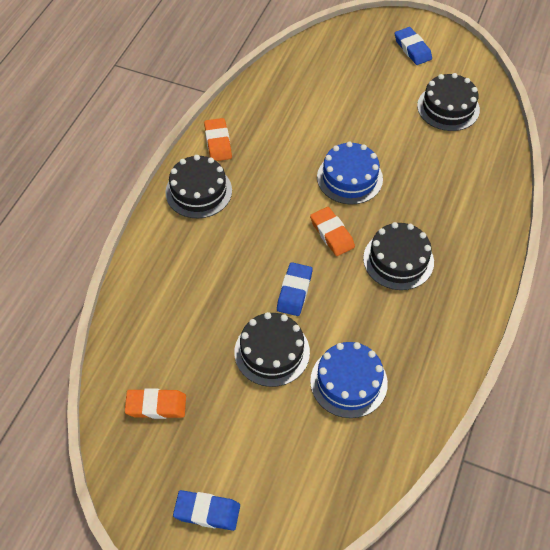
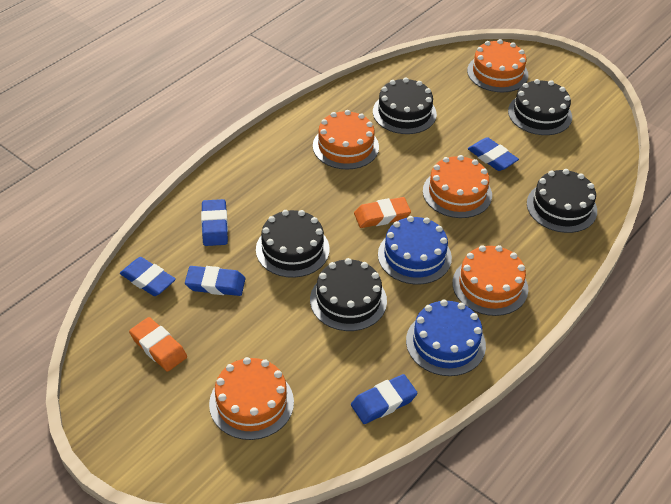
black cake: [165,155,232,218] [234,312,310,387] [363,222,434,290] [417,73,480,131] = 4 -> [256,210,330,278] [310,258,387,331] [373,78,437,134] [508,79,572,135] [527,169,597,233] = 5
blue eraser: [173,490,240,531] [277,262,312,316] [395,27,432,65] = 3 -> [120,257,176,296] [185,266,245,296] [201,199,228,246] [351,374,418,424] [468,137,519,171] = 5
orange cake: none = 0 -> [209,357,294,440] [313,110,379,169] [423,155,492,218] [452,245,528,316] [467,39,529,92] = 5
orange eraser: [125,388,186,419] [204,118,232,161] [310,207,355,256] = 3 -> [129,317,187,372] [354,197,411,228] = 2

